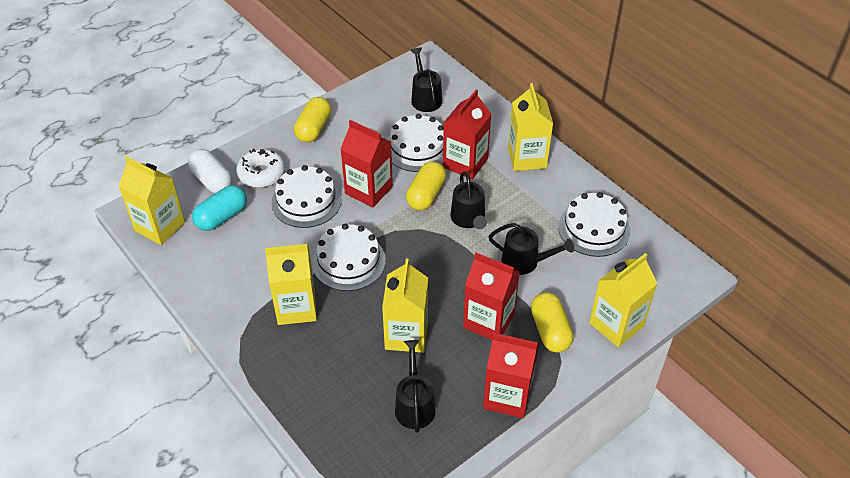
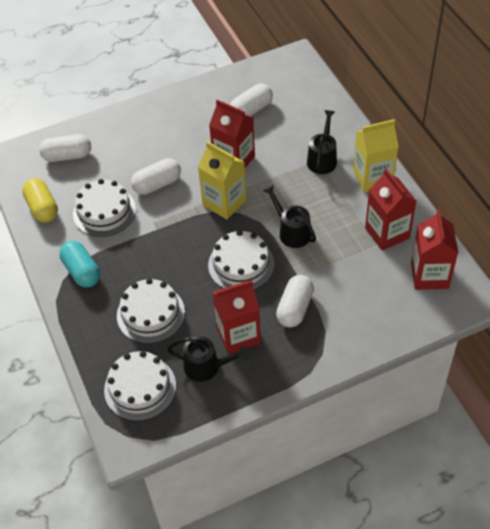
black watering can: [395,340,436,432] [410,47,442,112] [450,171,487,229] [488,223,574,275] = 4 -> [167,336,249,382] [264,185,316,248] [307,110,337,174] = 3
white capsule: [188,149,233,193] = 1 -> [39,134,91,162] [131,158,181,195] [230,84,273,116] [276,275,314,328] = 4
white donut: [236,149,285,188] = 1 -> none = 0
yellow capsule: [294,97,331,142] [406,161,446,210] [531,292,574,353] = 3 -> [22,178,58,223] = 1
yellow carton: [118,156,185,245] [265,244,317,325] [382,258,428,353] [508,83,553,171] [589,253,657,347] = 5 -> [198,141,247,219] [353,119,399,193] = 2

